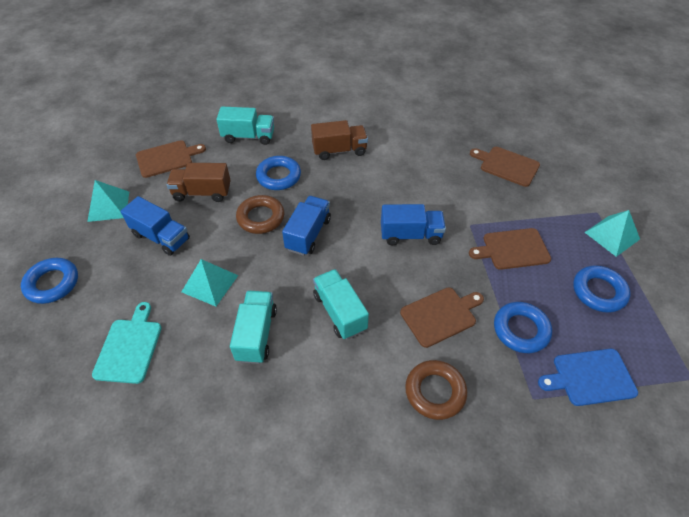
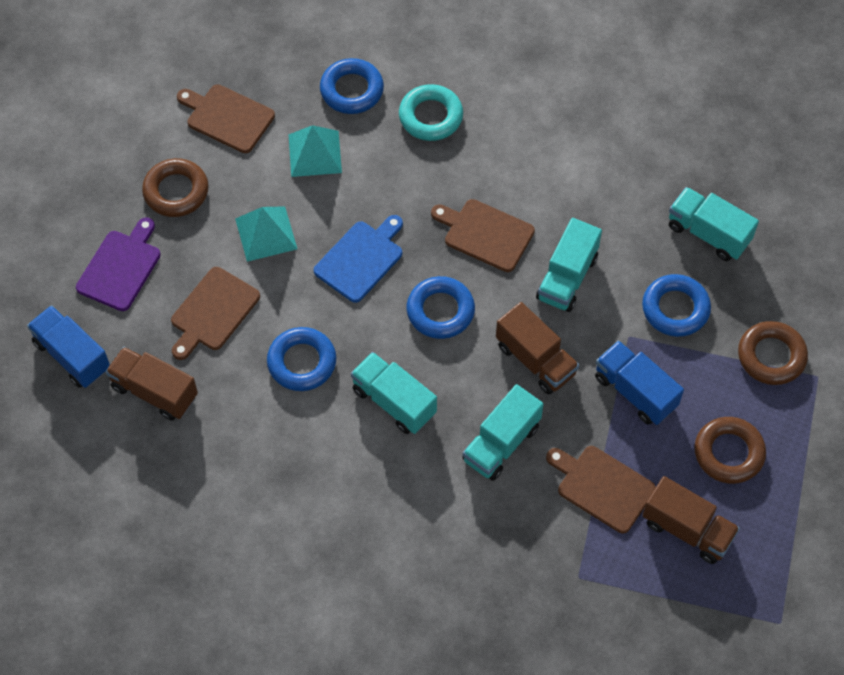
blue truck: [121,196,190,256] [282,196,331,256] [381,204,446,246] = 3 -> [27,305,110,388] [595,341,684,425] = 2
brown ring: [236,195,284,234] [405,360,467,420] = 2 -> [142,158,209,217] [694,417,766,484] [738,321,808,385] = 3
brown truck: [167,163,231,202] [311,120,368,160] = 2 -> [106,347,198,421] [496,302,579,394] [642,476,740,564] = 3
purple cutting board: none = 0 -> [76,217,161,311] = 1
turquoise cutting board: [92,302,162,384] = 1 -> none = 0
turquoise pyramid: [87,180,129,222] [182,259,238,306] [585,210,640,257] = 3 -> [235,206,297,262] [289,125,342,177] = 2
turquoise ring: none = 0 -> [399,84,463,141] = 1
turquoise truck: [216,107,274,145] [230,291,277,364] [313,269,369,340] = 3 -> [351,352,437,434] [462,384,544,481] [536,218,602,312] [669,187,759,261] = 4

